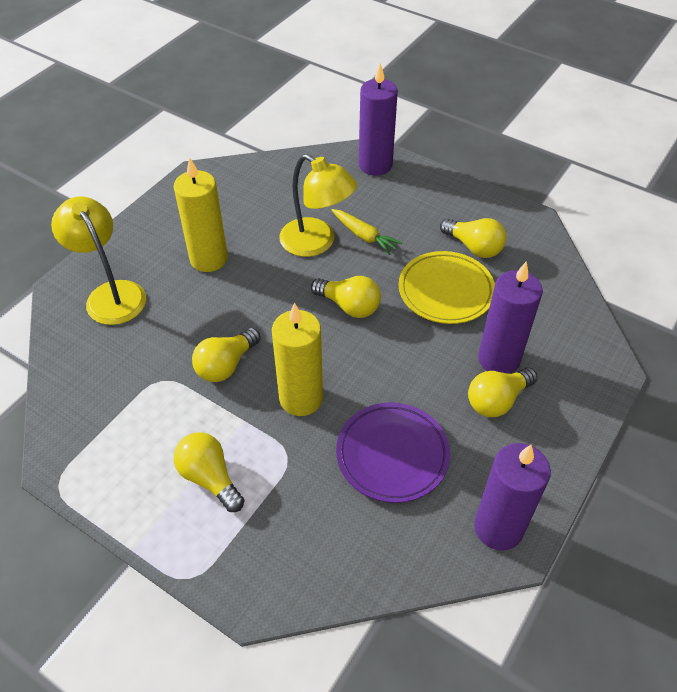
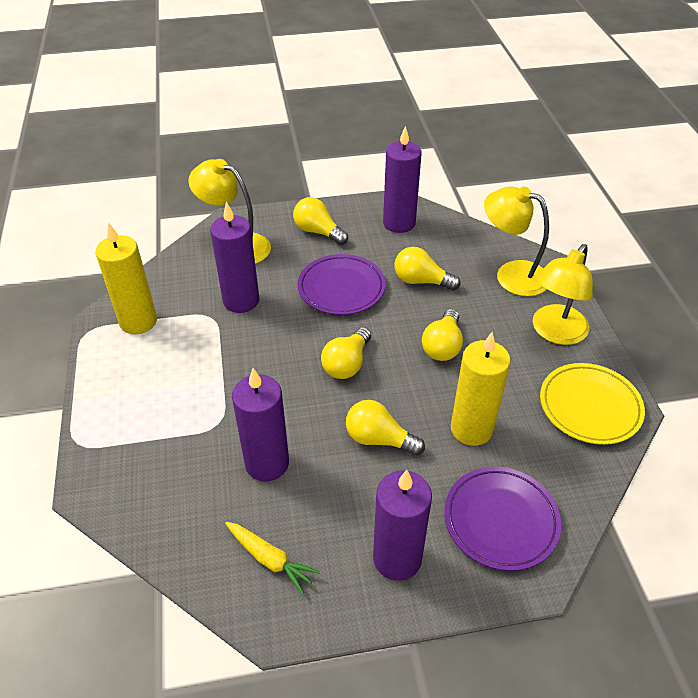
purple candle: [359,63,398,176] [474,443,551,551] [478,262,543,374] = 3 -> [210,202,259,313] [232,368,289,482] [373,470,432,581] [383,126,422,233] = 4
purple plate: [336,402,450,503] = 1 -> [298,254,385,315] [444,466,561,571] = 2
yellow lamp: [51,196,146,325] [279,154,357,257] = 2 -> [188,159,271,264] [484,186,549,296] [533,244,593,345] = 3

